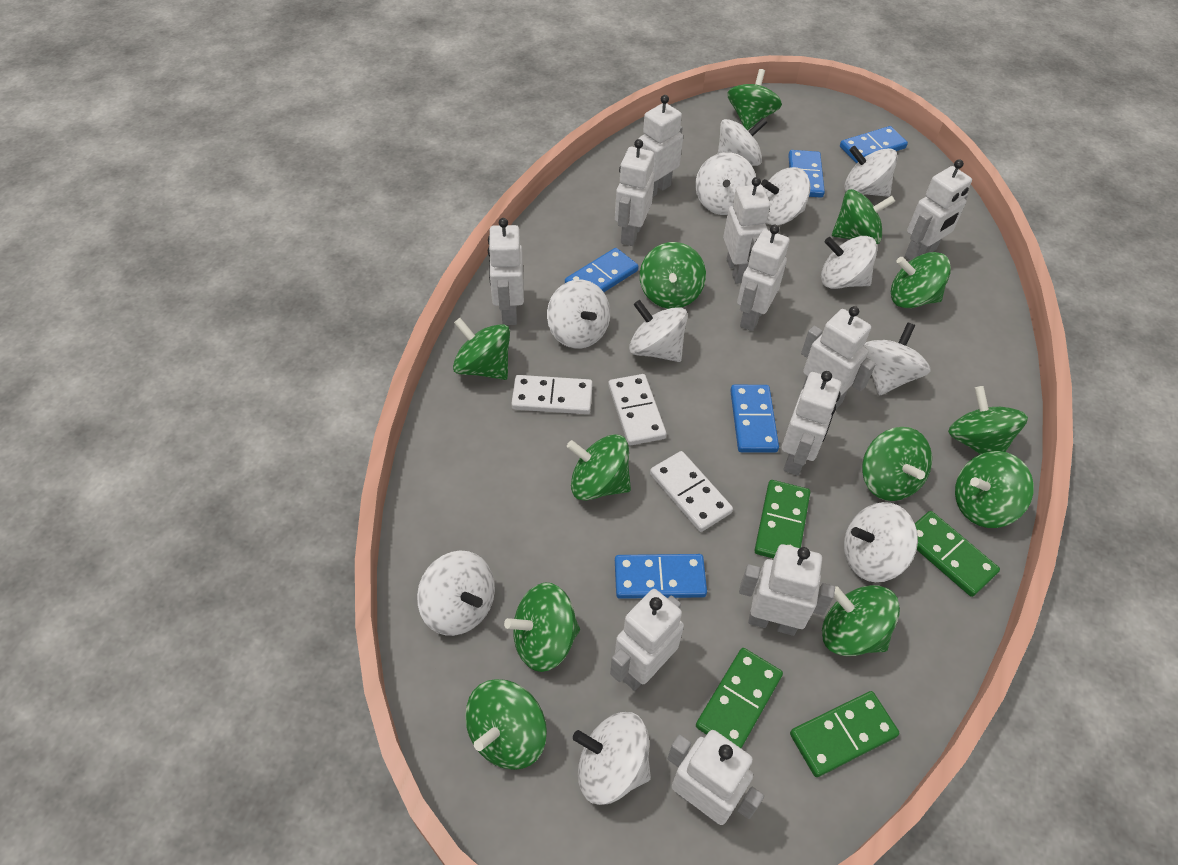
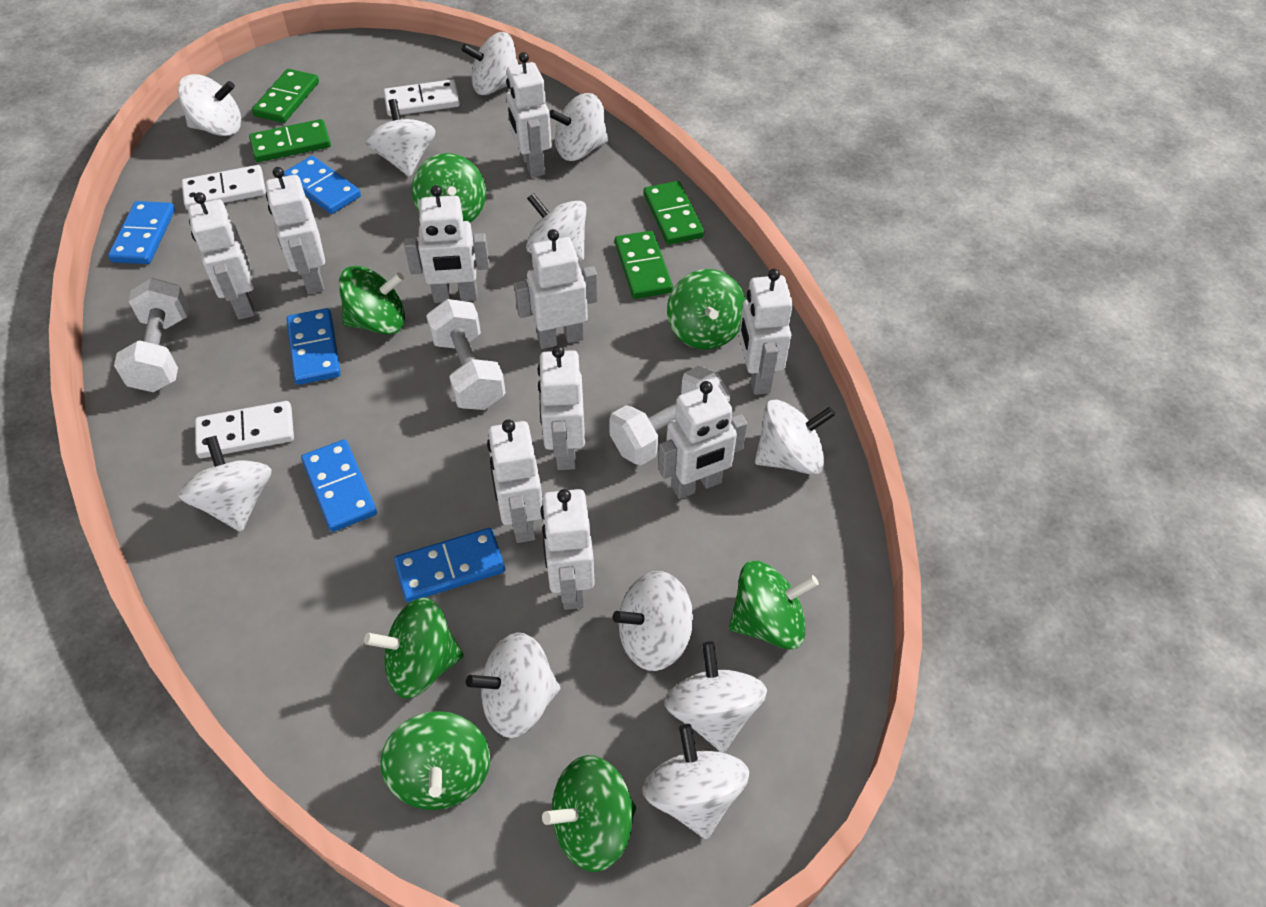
green spinning top: [453,318,510,380] [465,679,547,770] [504,583,580,672] [567,434,631,501] [640,242,706,309] [727,69,782,130] [822,585,900,656] [832,189,896,244] [862,427,932,501] [891,252,951,308] [948,386,1028,454] [955,451,1034,528] = 12 -> [339,266,405,335] [364,597,464,699] [380,711,490,810] [412,153,486,222] [542,755,636,872] [667,269,745,349] [729,561,819,650] = 7
white dumbbell: none = 0 -> [114,278,189,392] [426,299,506,410] [609,366,730,465] = 3
white robot: [488,218,524,325] [610,589,684,691] [615,139,655,246] [639,95,683,197] [667,730,764,825] [723,177,770,284] [737,225,790,331] [739,544,835,636] [782,371,841,476] [801,306,876,409] [905,159,972,261] = 11 -> [188,192,255,320] [265,167,325,294] [404,185,489,303] [487,420,543,543] [506,52,552,177] [514,229,598,349] [538,345,585,470] [541,489,595,610] [658,381,747,499] [739,269,793,395] = 10

